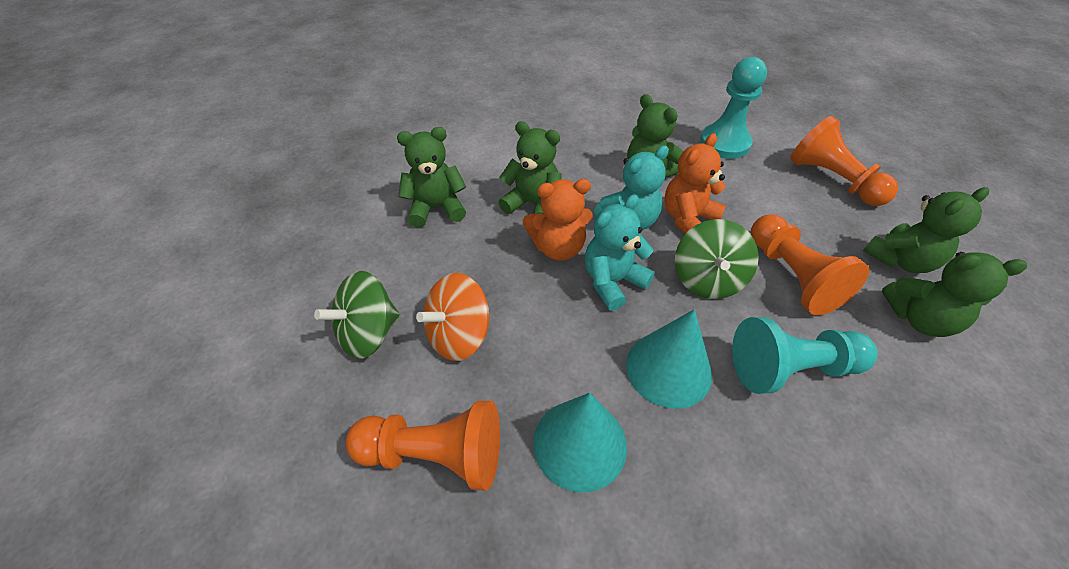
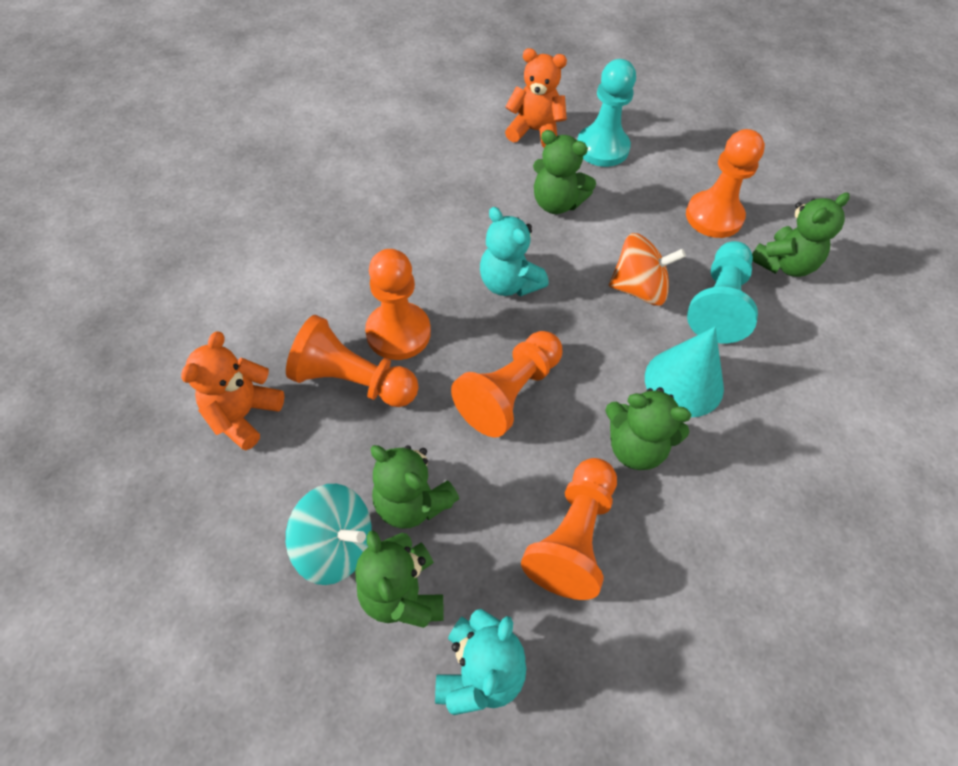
green spinning top: [314,271,400,359] [675,219,759,299] = 2 -> none = 0
orange pawn: [346,401,500,491] [751,214,869,316] [790,116,898,206] = 3 -> [286,315,419,407] [365,249,431,360] [451,331,562,438] [521,458,617,600] [686,129,765,238] = 5
turquoise cone: [533,393,627,493] [626,309,712,409] = 2 -> [645,327,724,417] = 1
turquoise spinning top: none = 0 -> [286,484,372,585] = 1

